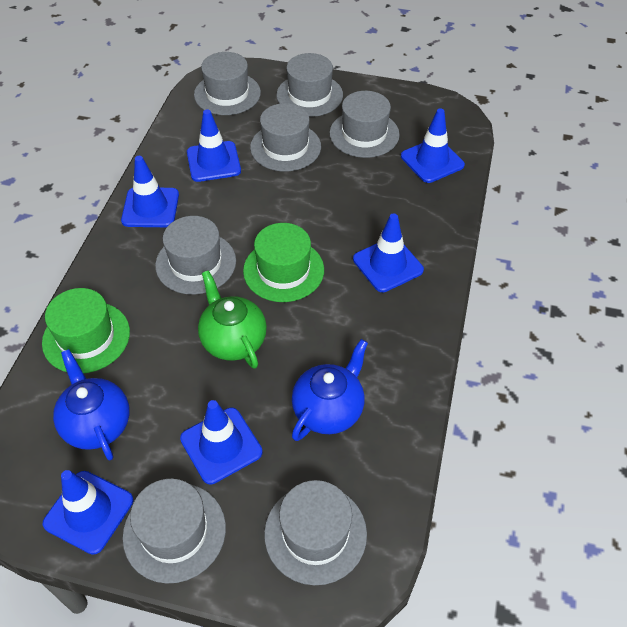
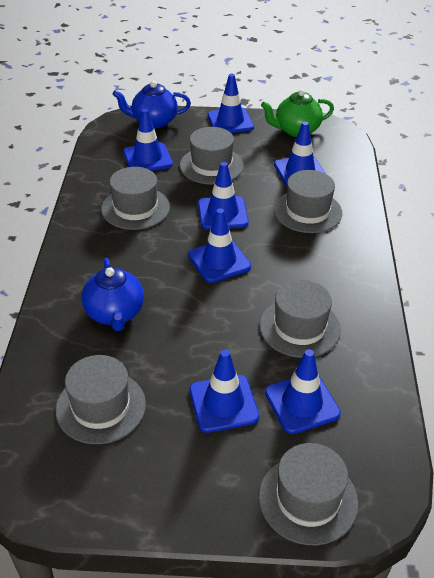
blue traffic cone: [43,470,133,555] [121,156,179,227] [180,400,263,484] [187,109,241,182] [353,213,424,292] [401,108,465,183] = 6 -> [123,109,173,171] [188,208,251,283] [189,350,259,433] [198,162,249,230] [208,74,254,133] [265,349,341,434] [274,122,326,186] = 7
green hat: [42,288,130,373] [243,223,324,302] = 2 -> none = 0
grey hat: [123,479,226,584] [155,216,236,295] [194,52,261,115] [250,103,321,172] [264,480,367,585] [276,53,343,117] [330,91,400,158] = 7 -> [55,355,146,444] [101,167,170,230] [180,127,244,185] [259,443,358,545] [260,280,341,358] [274,170,342,233] = 6

